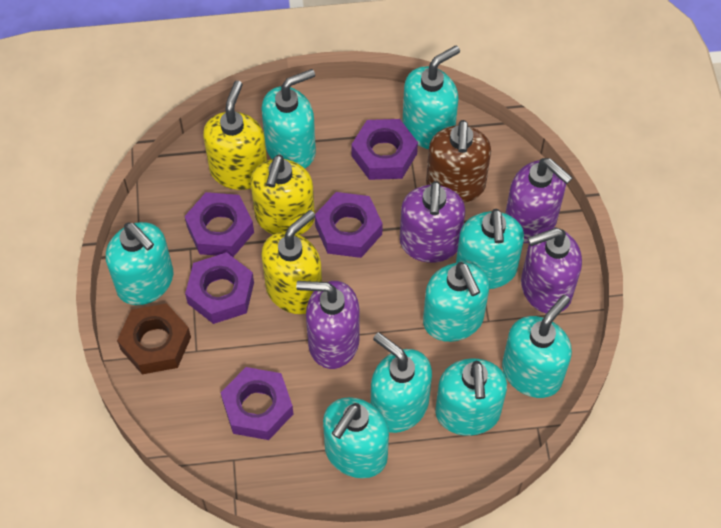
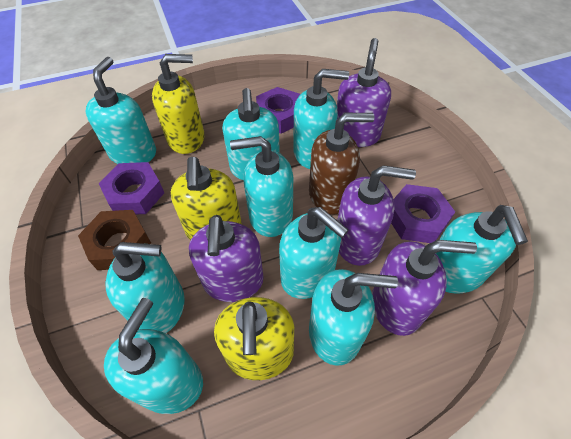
purple nut: [185,192,254,257] [185,252,254,324] [221,367,293,440] [315,192,383,258] [351,119,418,180] = 5 -> [99,162,164,215] [256,87,300,134] [391,184,455,243] = 3

